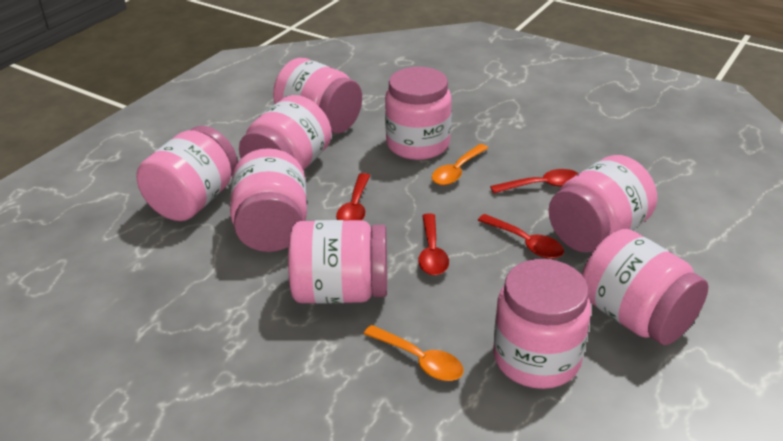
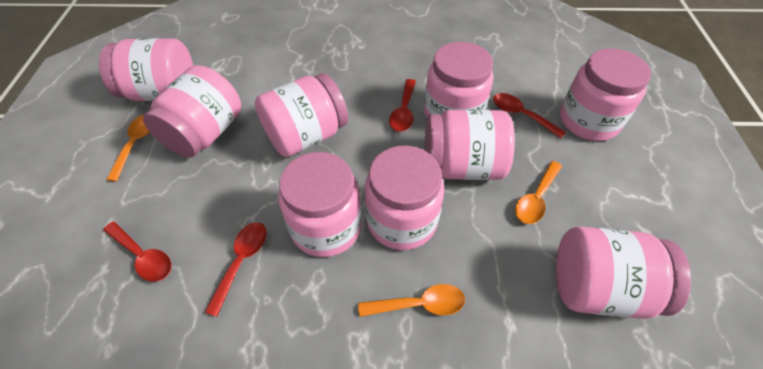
orange spoon: [364,325,464,381] [432,144,488,185] = 2 -> [106,115,150,182] [358,284,465,317] [515,161,562,224] = 3

